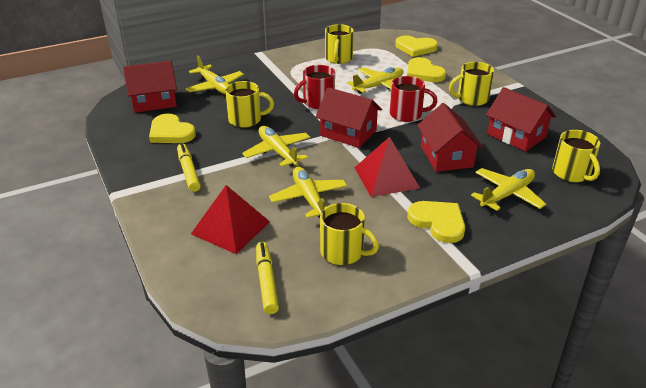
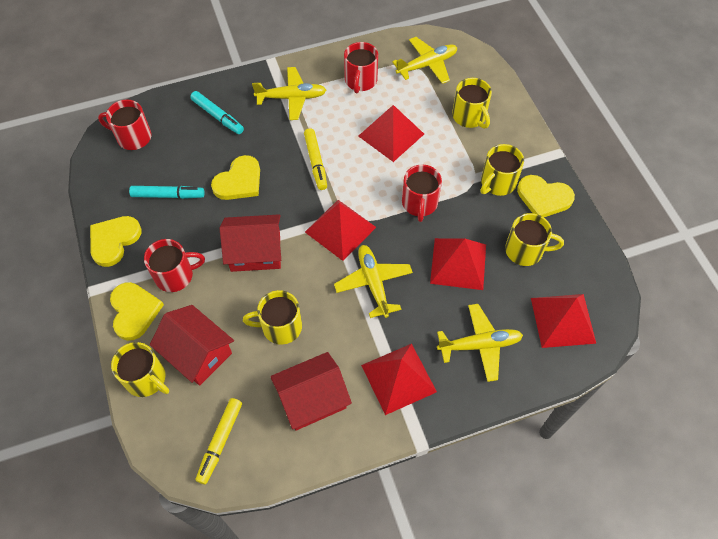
red house: [123,61,177,113] [315,87,382,148] [417,103,483,172] [486,87,556,152] = 4 -> [150,305,234,386] [220,214,281,272] [270,352,352,431] = 3
red mug: [294,65,335,109] [390,76,437,122] = 2 -> [98,100,152,150] [144,239,205,292] [344,42,378,93] [402,165,442,222] = 4
red pyramid: [191,185,270,254] [354,137,420,197] = 2 -> [305,200,376,261] [358,105,424,162] [361,344,437,415] [430,238,486,290] [531,294,596,348] = 5
turquoise marker: none = 0 -> [129,186,205,199] [190,91,244,134] = 2
yellow plane: [185,55,244,95] [242,126,310,167] [269,167,347,218] [347,67,403,94] [471,168,546,211] = 5 -> [252,67,326,120] [334,245,413,318] [392,37,457,84] [437,304,523,382] = 4

